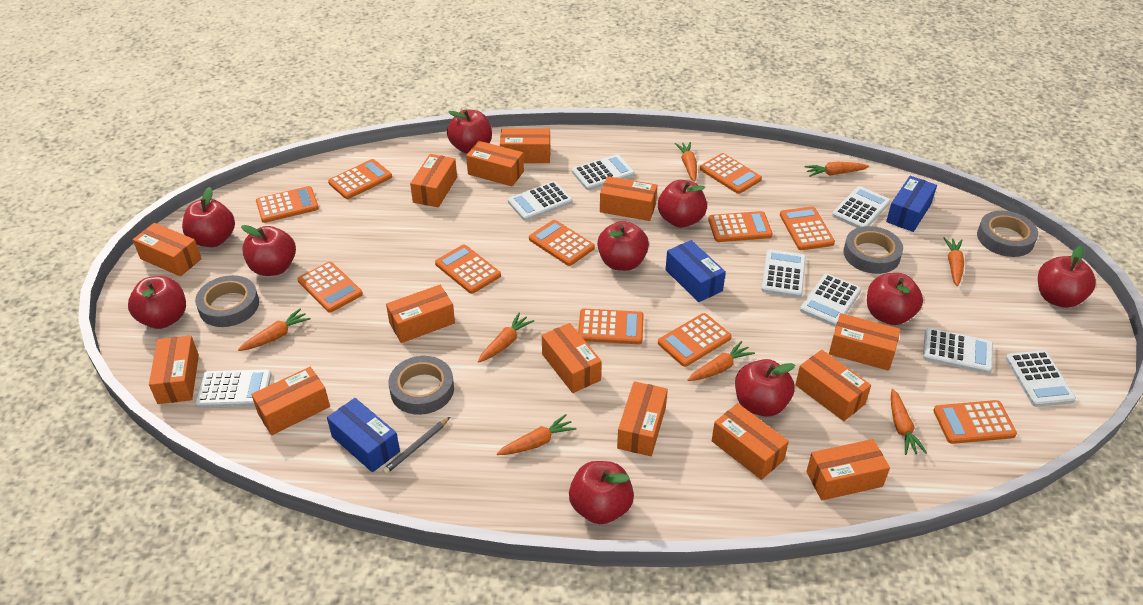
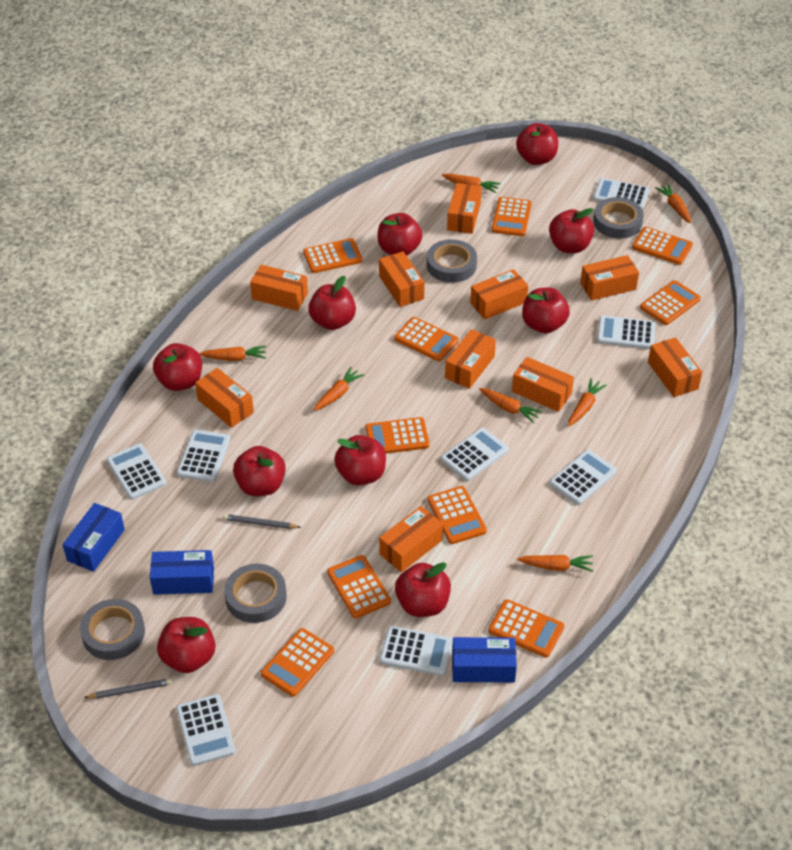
grey pencil: [382,417,450,474] = 1 -> [84,678,172,699] [223,514,301,529] = 2
orange box: [133,223,202,276] [149,336,199,404] [251,367,330,435] [386,285,455,343] [410,154,457,208] [466,141,524,186] [500,128,550,163] [542,323,602,393] [600,176,657,221] [617,381,668,456] [712,403,789,480] [795,350,871,421] [806,439,890,501] [829,313,901,371] = 14 -> [195,368,254,428] [250,265,308,311] [379,251,425,307] [379,506,443,572] [445,329,496,389] [447,183,482,234] [470,269,528,320] [512,357,574,412] [580,255,639,301] [648,337,702,397] = 10
orange calculator: [256,186,319,223] [298,261,363,313] [328,159,392,199] [435,245,501,294] [529,220,595,266] [578,309,644,344] [658,313,732,367] [700,153,762,194] [708,211,773,242] [780,206,835,250] [933,400,1017,444] = 11 -> [261,628,334,697] [303,238,363,273] [327,555,391,618] [365,417,430,453] [394,317,459,361] [427,486,487,544] [488,599,564,658] [492,197,532,236] [632,227,693,265] [640,280,701,325] = 10
orange carrot: [238,308,311,351] [478,313,534,362] [497,414,577,455] [675,142,697,182] [688,341,755,381] [805,162,869,177] [891,389,927,455] [944,237,964,286] = 8 -> [199,346,266,361] [314,367,364,411] [442,173,501,193] [479,388,543,423] [517,555,593,572] [568,378,607,426] [655,184,691,223] = 7

